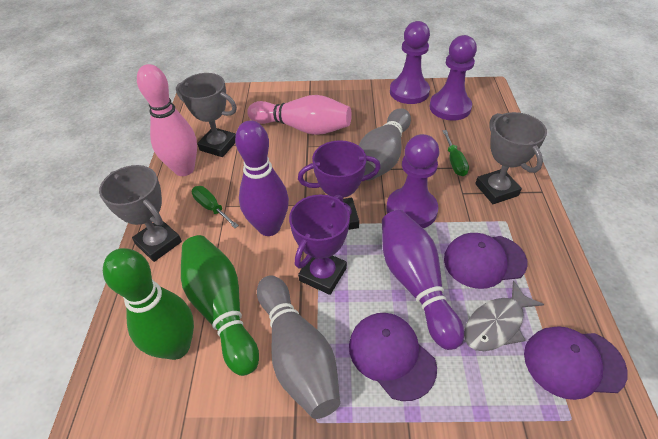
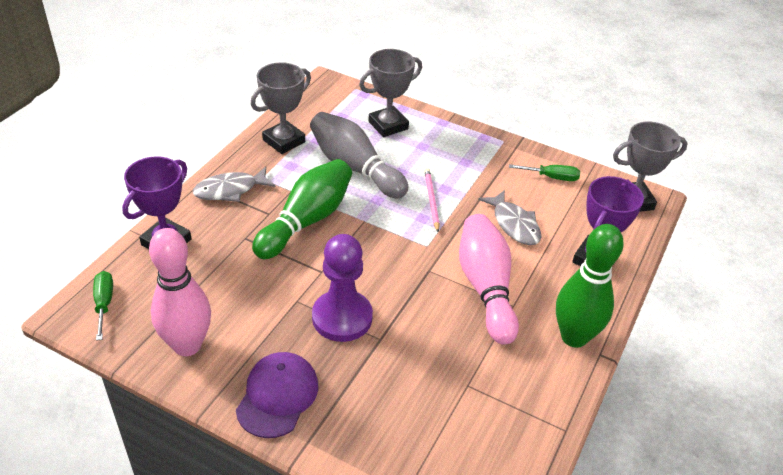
grey bowling pin: [257,275,340,419] [359,108,411,181] = 2 -> [310,112,408,198] = 1
grey fish: [464,280,544,351] = 1 -> [193,167,276,202] [478,190,541,245] = 2
pink pencil: none = 0 -> [425,168,440,232] = 1
purple bowling pin: [235,120,289,236] [382,210,464,350] = 2 -> none = 0
purple cap: [349,313,437,401] [444,233,528,289] [524,326,628,400] = 3 -> [236,352,318,438] = 1
purple pawn: [386,134,440,228] [390,21,430,104] [429,35,477,120] = 3 -> [312,234,373,342] = 1

